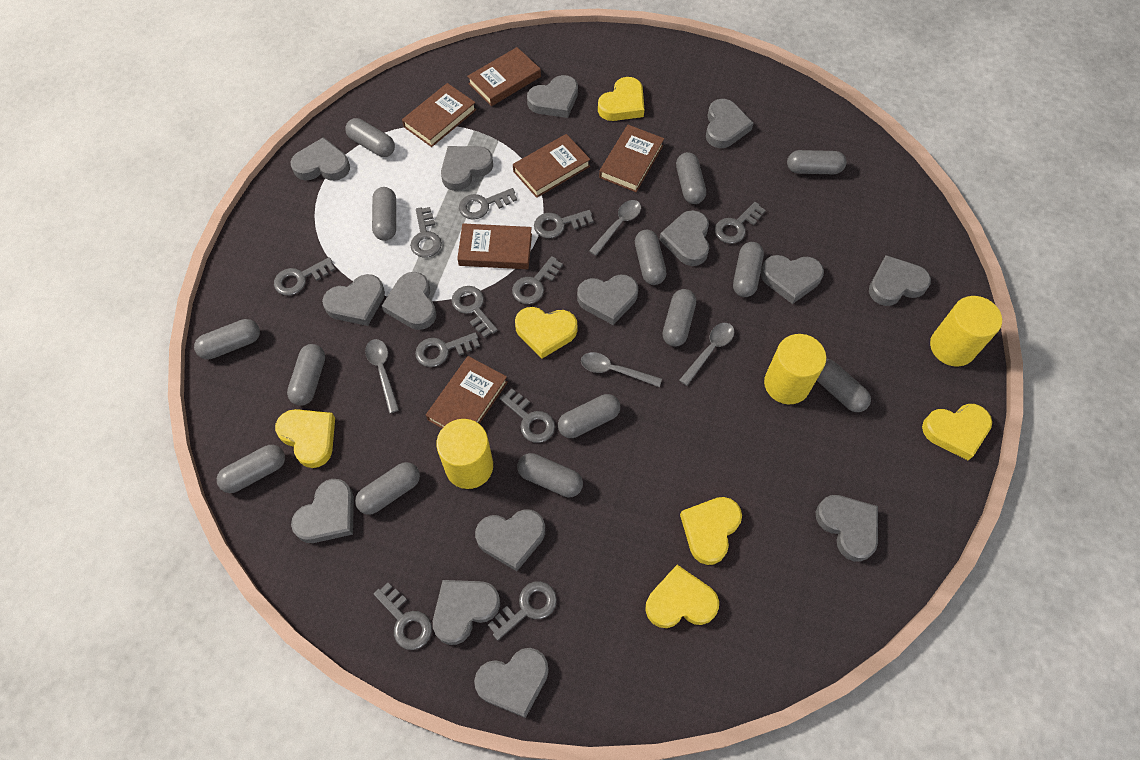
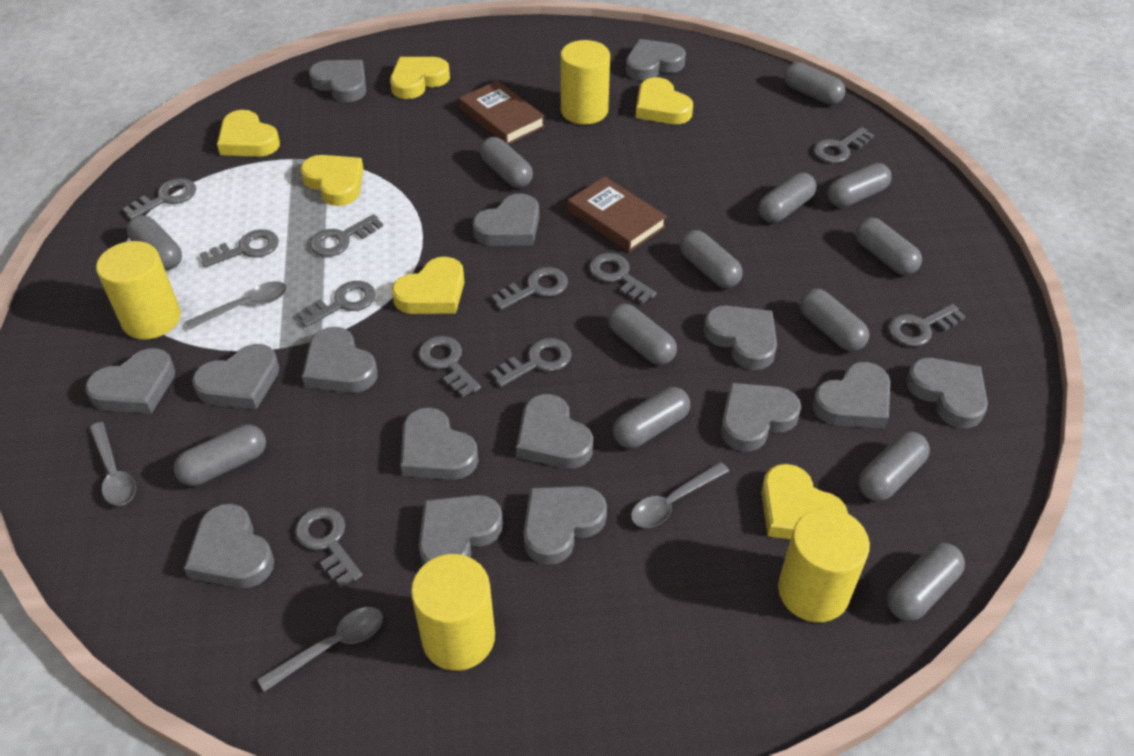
brown book: [402,83,476,147] [426,356,508,428] [457,223,532,269] [467,47,541,106] [513,134,590,198] [599,125,664,192] = 6 -> [459,80,545,145] [568,177,667,252] = 2
grey capsule: [194,319,260,359] [217,445,285,493] [287,344,325,406] [345,118,395,157] [355,462,420,515] [372,187,396,241] [517,453,583,497] [558,394,620,438] [635,230,666,285] [662,289,696,347] [676,152,706,204] [733,242,764,297] [787,150,847,174] [817,359,871,412] = 14 -> [127,215,182,270] [174,424,266,486] [480,137,533,188] [608,304,677,365] [613,387,690,448] [680,230,743,288] [758,173,817,223] [784,62,846,105] [800,289,869,352] [828,163,892,208] [856,218,922,275] [859,432,930,501] [887,543,965,621] = 13
yellow cylinder: [436,419,493,489] [764,334,826,404] [930,296,1002,366] = 3 -> [96,241,181,340] [411,554,495,671] [560,40,610,125] [778,508,870,622] = 4

